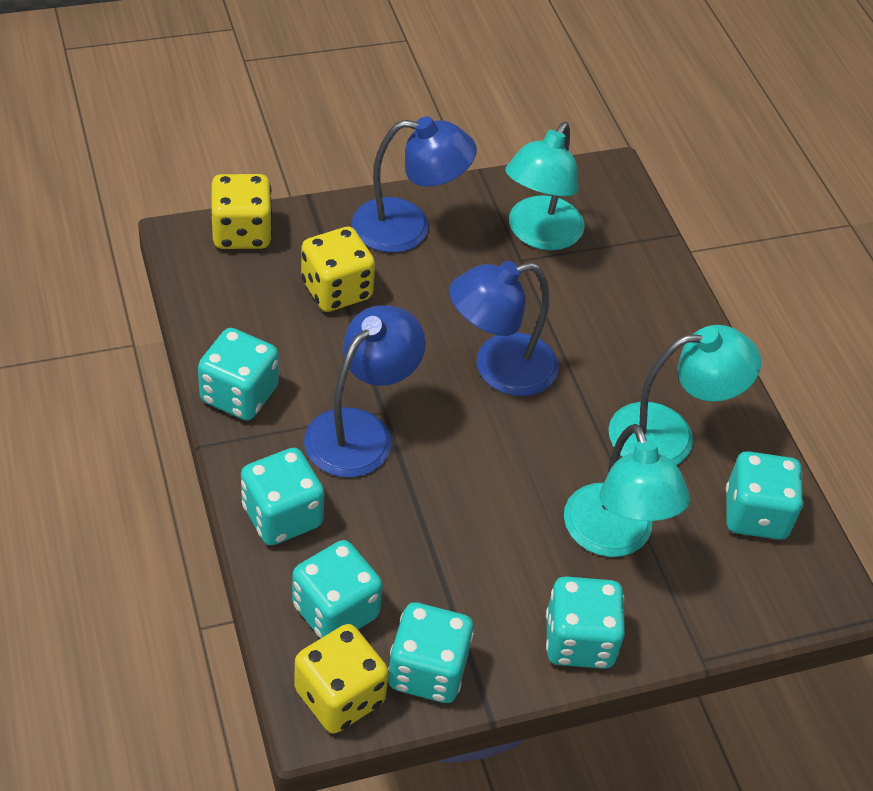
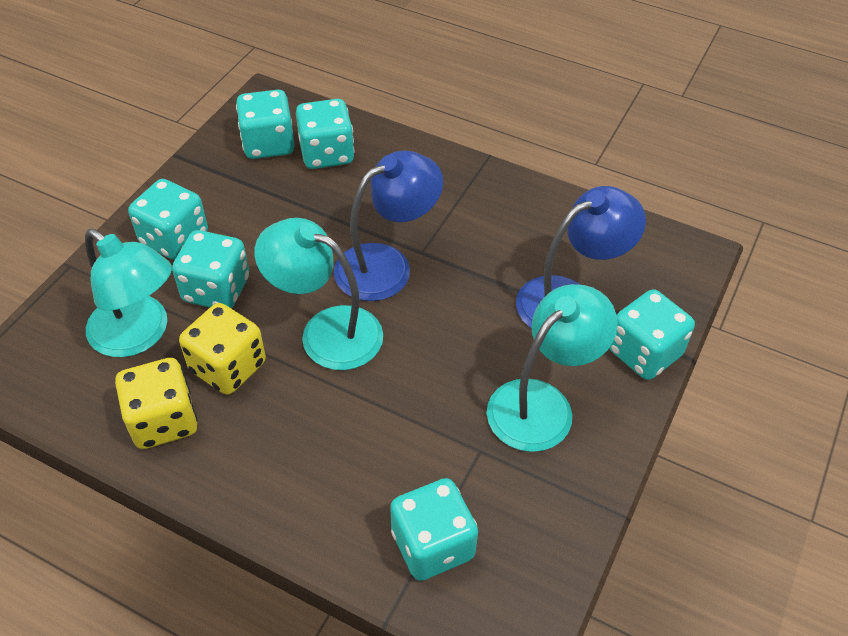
blue lamp: [304,305,426,478] [352,116,477,253] [449,261,559,396] = 3 -> [334,151,443,301] [516,186,646,329] = 2
yellow dice: [211,174,272,249] [294,624,389,734] [301,227,375,312] = 3 -> [115,358,198,449] [179,303,266,395] = 2

